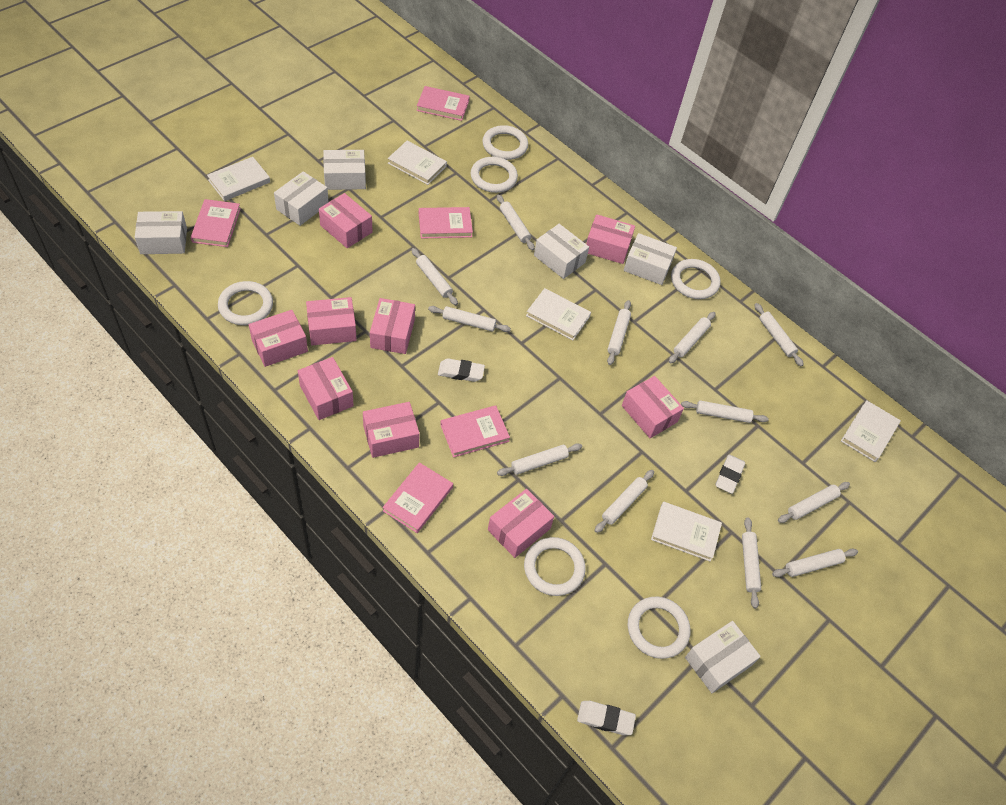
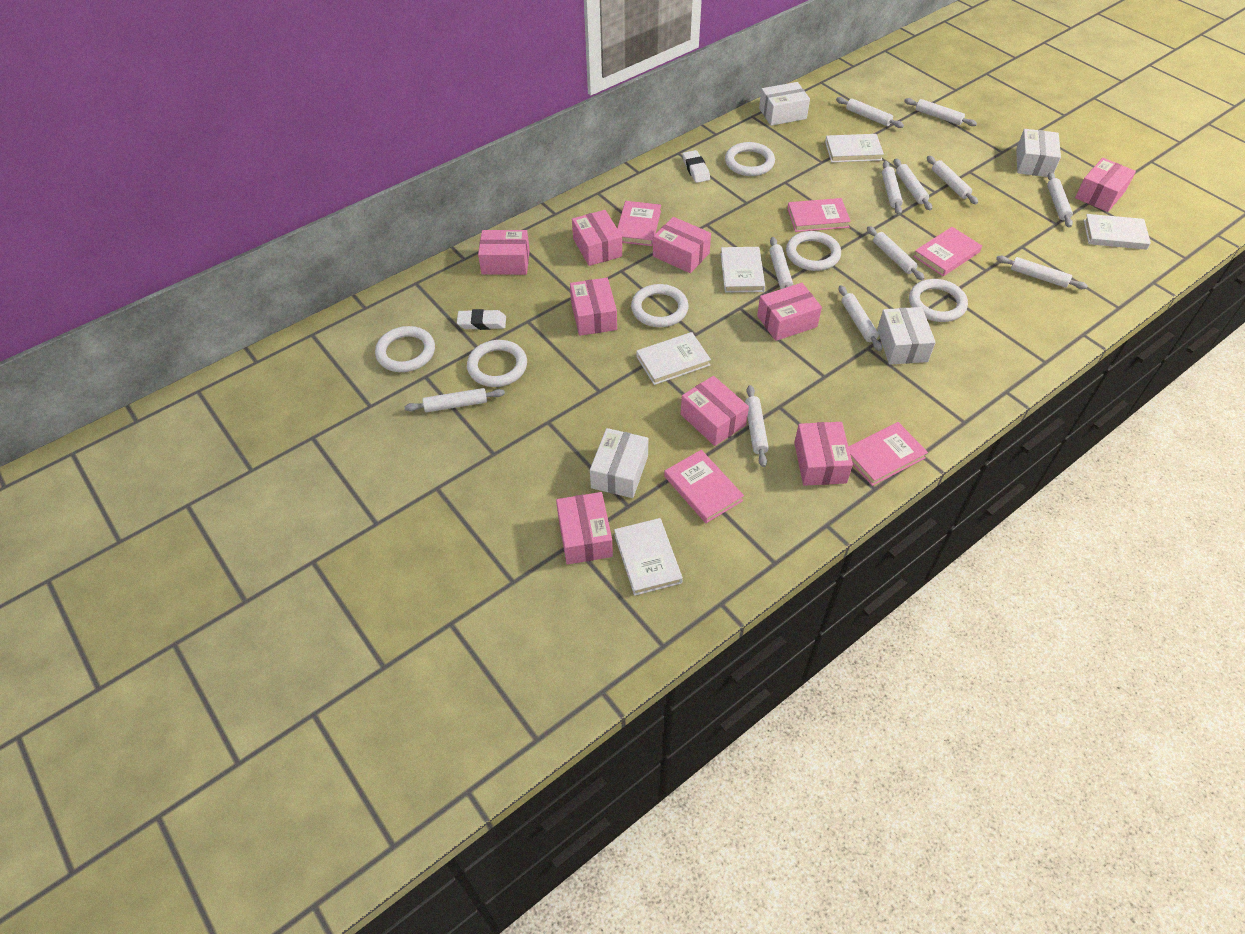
white box: [135,211,187,254] [274,171,329,226] [323,150,366,190] [534,224,589,279] [624,233,677,285] [685,621,761,693] = 6 -> [590,428,648,498] [759,82,810,126] [877,307,936,364] [1016,129,1061,177] = 4
white eraser: [438,358,485,382] [577,701,636,735] [716,455,745,494] = 3 -> [457,309,506,330] [682,150,710,183] = 2

